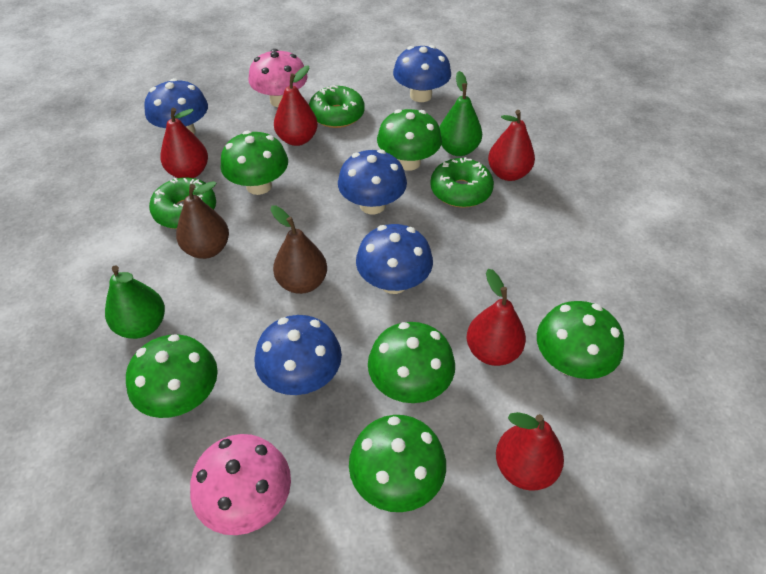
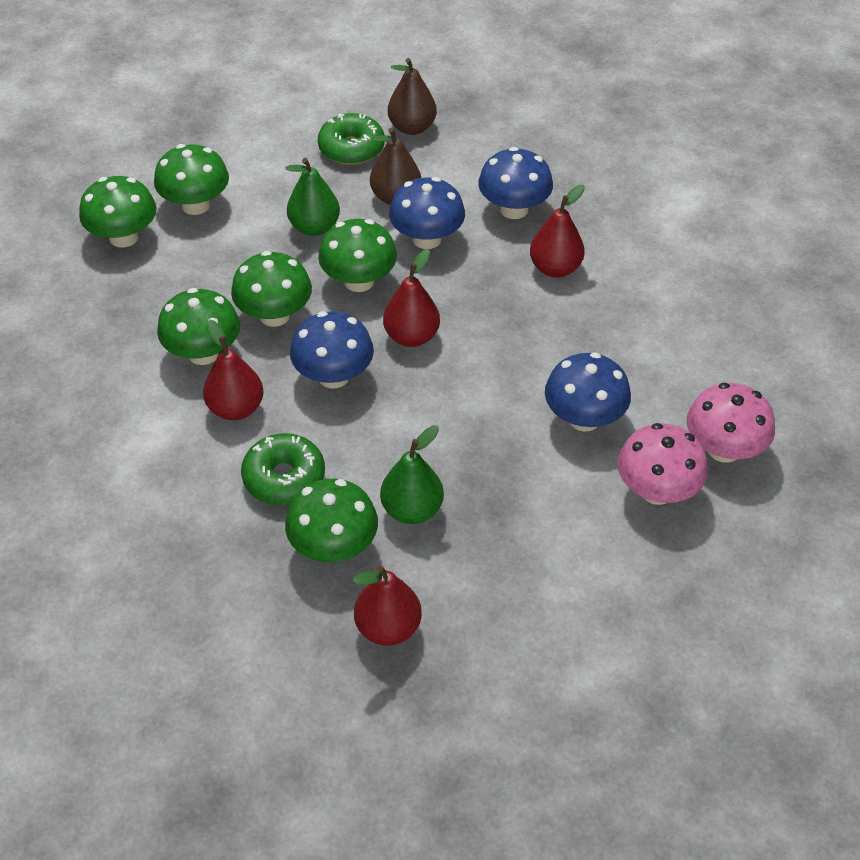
blue mushroom: [144,78,208,134] [254,315,342,395] [338,149,407,214] [356,224,433,294] [393,45,451,102] = 5 -> [290,311,374,389] [389,177,465,249] [478,147,553,219] [545,352,631,432] = 4
green donut: [149,177,216,229] [309,85,365,128] [430,157,494,208] = 3 -> [241,433,325,505] [318,113,385,165] = 2
red pear: [160,108,208,178] [274,65,318,146] [467,269,526,366] [488,110,535,181] [496,412,564,491] = 5 -> [203,320,264,420] [353,565,422,646] [383,249,440,347] [530,185,585,278] = 4

